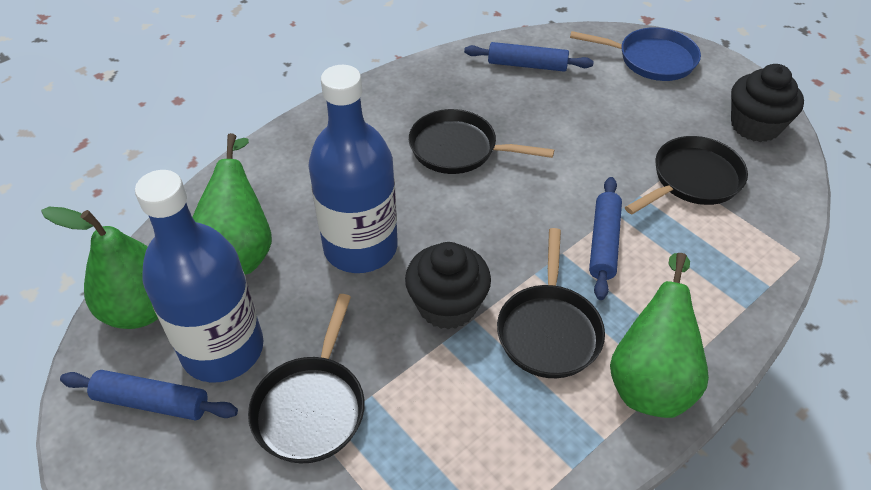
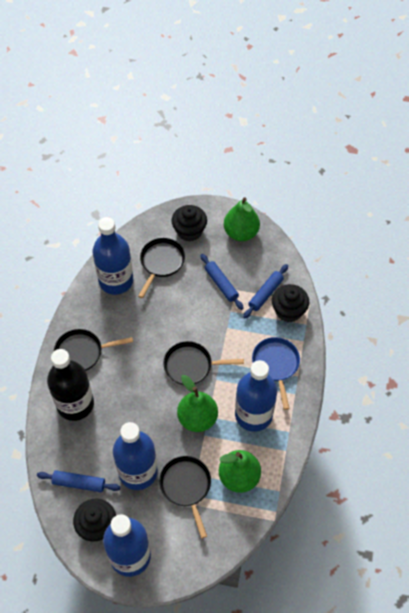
black bottle: none = 0 -> [47,349,94,421] = 1
black cupcake: [405,242,491,330] [731,64,804,142] = 2 -> [73,499,116,541] [171,205,207,241] [272,284,309,322] = 3
blue bottle: [135,170,264,383] [308,65,398,273] = 2 -> [93,217,133,295] [103,514,151,577] [113,422,158,490] [235,360,277,432] = 4

